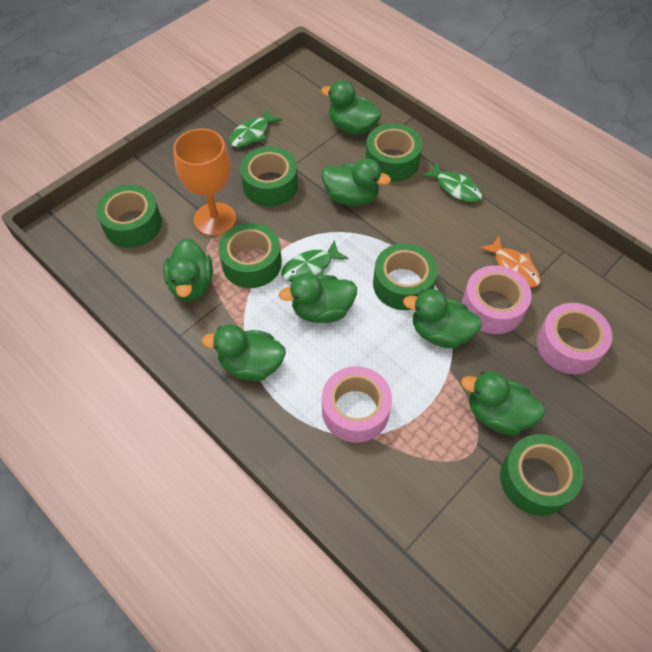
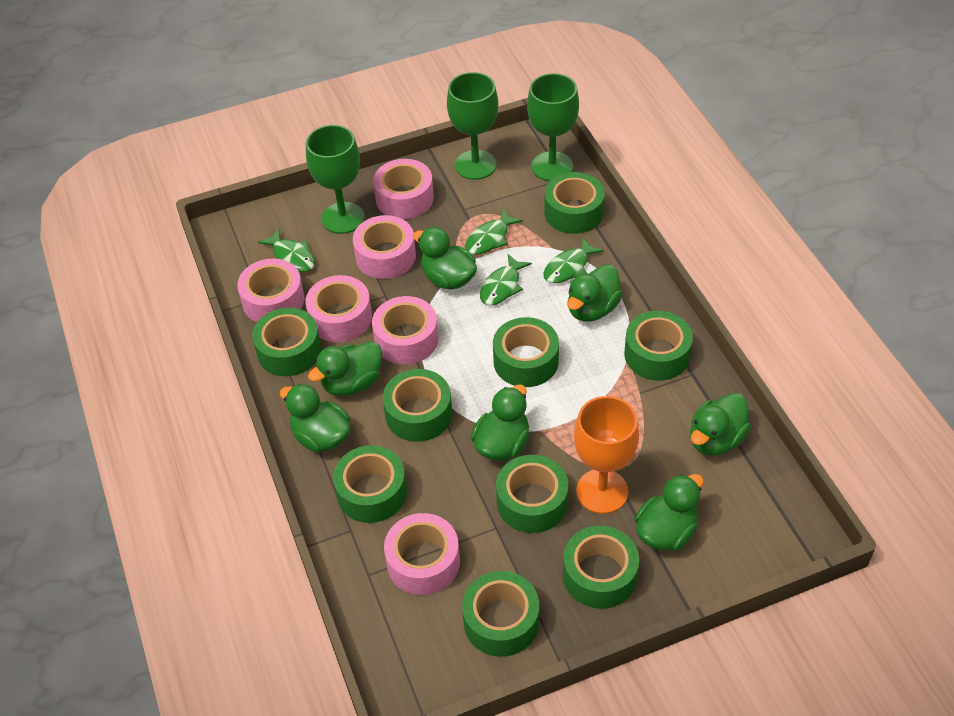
green fish: [229,109,282,147] [281,240,349,281] [422,161,482,202] = 3 -> [258,228,315,272] [465,209,523,255] [480,254,532,306] [543,237,604,283] = 4
green goblet: none = 0 -> [306,125,365,234] [447,72,498,180] [527,73,579,181] = 3
green tape: [96,185,162,248] [218,223,282,288] [240,146,298,207] [365,123,422,182] [373,243,438,310] [500,434,583,516] = 6 -> [252,308,321,376] [333,445,407,523] [383,369,452,442] [462,571,539,657] [493,317,559,387] [496,455,568,533] [544,172,605,234] [563,526,639,609] [624,311,693,381] = 9
orange fish: [479,236,540,288] = 1 -> none = 0
pink tape: [322,366,392,443] [462,265,532,334] [536,303,612,374] = 3 -> [237,259,305,322] [305,275,372,342] [353,215,416,279] [372,296,439,365] [373,159,434,219] [384,513,460,595] = 6

